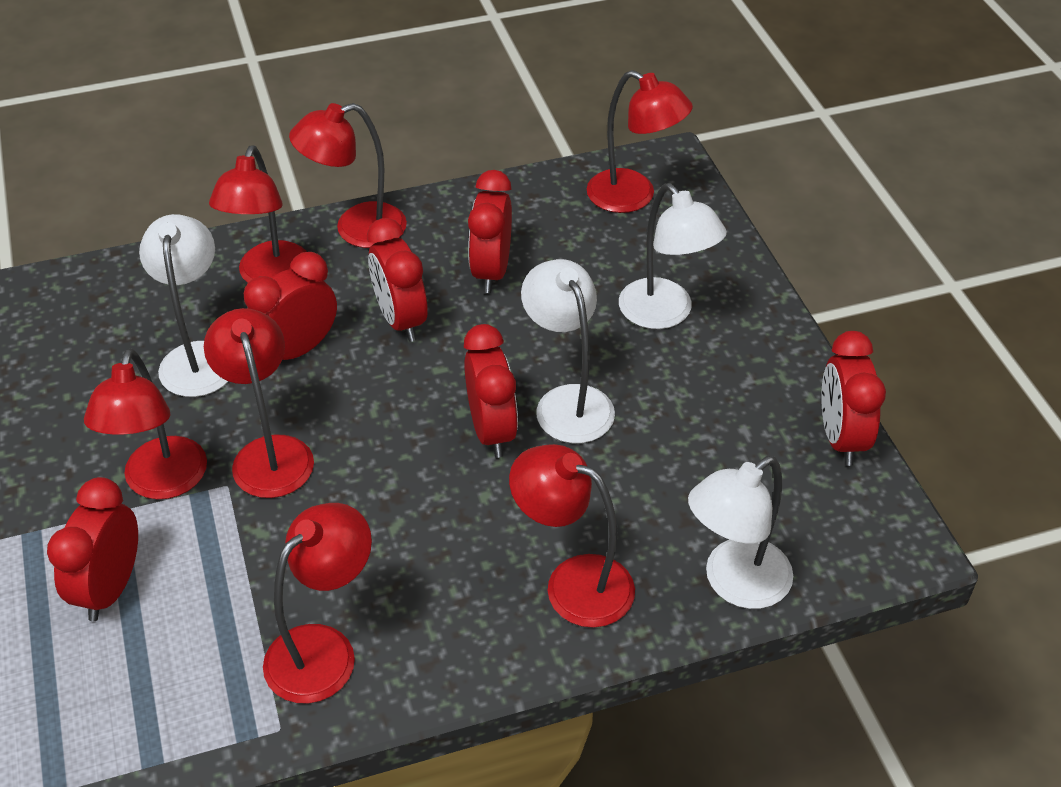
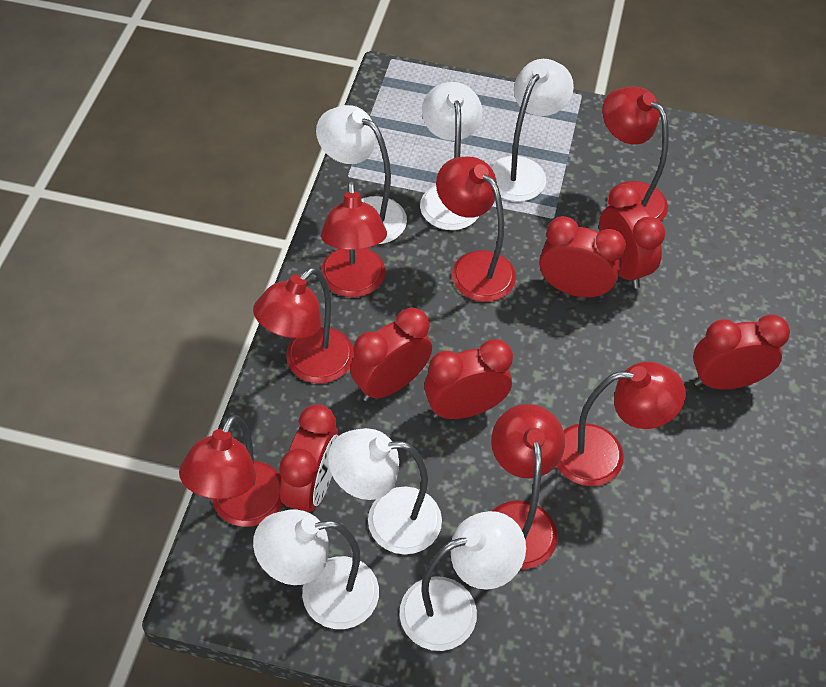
white lamp: [139,214,228,397] [521,259,615,443] [619,183,727,329] [688,456,793,609] = 4 -> [253,509,379,629] [316,105,407,244] [328,428,442,554] [399,511,526,651] [420,82,482,230] [490,59,574,202] = 6

